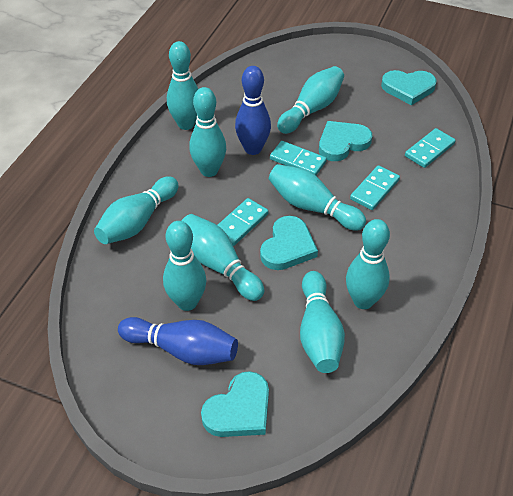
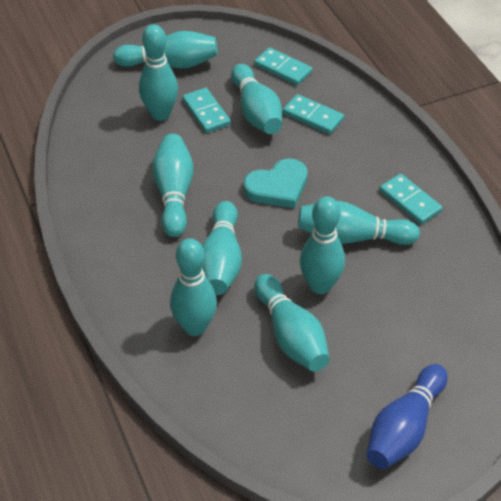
blue bowling pin: [118,317,238,365] [235,66,271,155] = 2 -> [366,364,448,469] = 1
turquoise heart: [201,371,269,437] [260,216,318,270] [319,121,372,161] [381,70,436,105] = 4 -> [244,159,307,208] = 1

